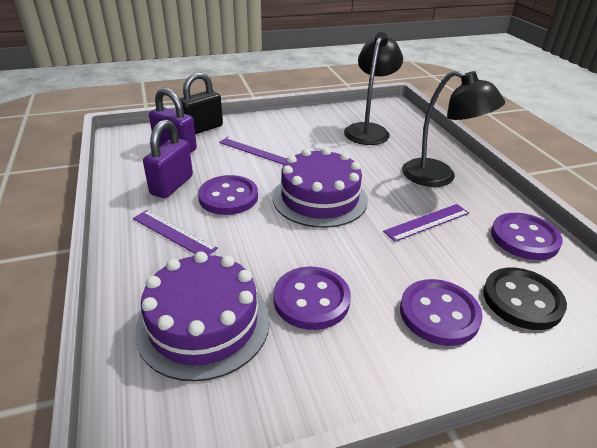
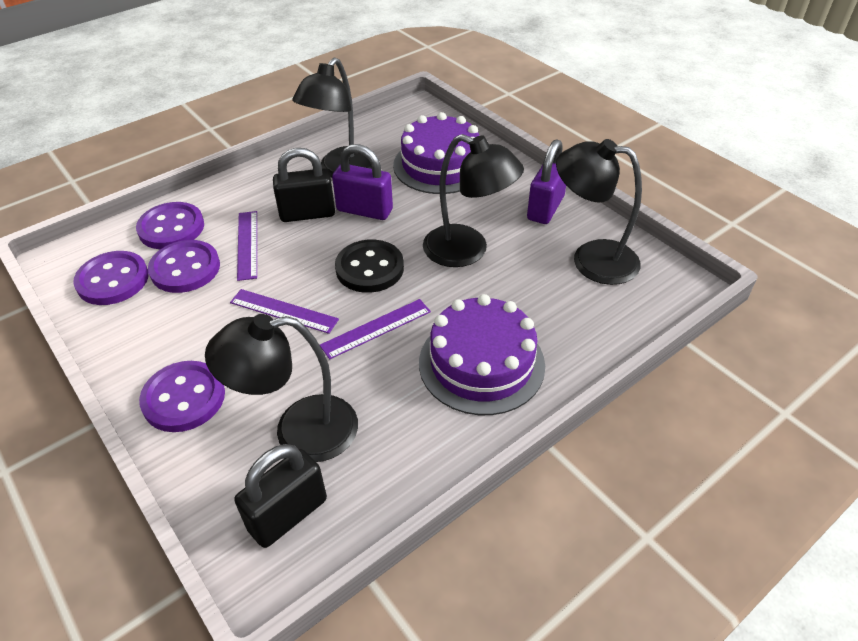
black lamp: [344,32,403,145] [402,70,505,187] = 2 -> [205,314,358,462] [292,58,372,177] [423,134,524,267] [556,139,642,285] = 4
black padlock: [180,72,223,134] = 1 -> [234,444,327,548] [273,148,335,222] = 2

